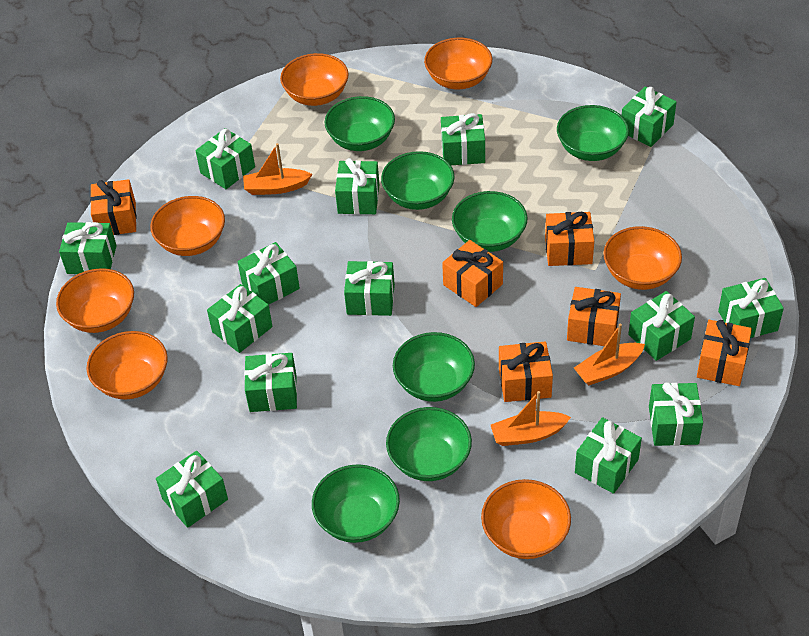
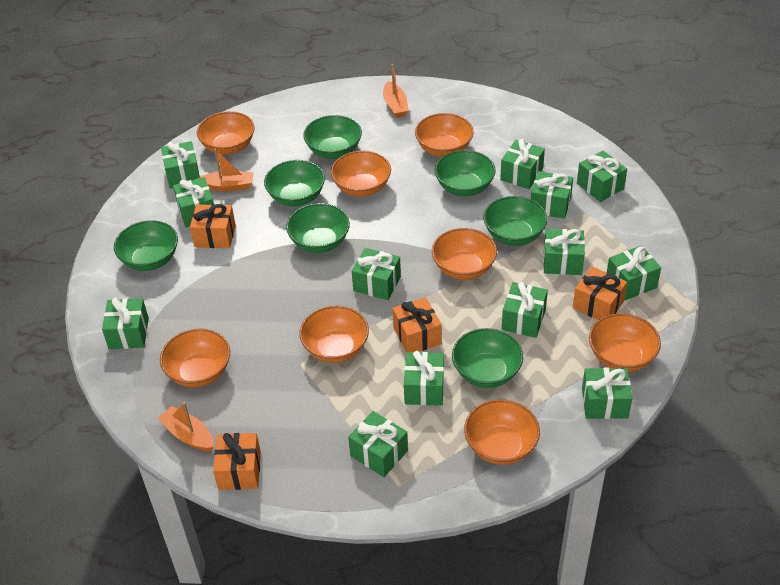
green gift: [59,222,117,274] [156,451,228,528] [195,128,255,189] [207,284,273,353] [238,242,300,305] [244,353,297,412] [335,158,379,214] [344,261,395,316] [441,113,485,165] [575,417,642,494] [622,87,677,147] [628,291,695,361] [649,382,703,446] [718,278,784,338] = 14 -> [102,298,149,349] [161,141,200,189] [173,177,214,227] [348,411,408,477] [352,248,401,300] [404,351,444,406] [500,139,545,189] [502,282,548,338] [531,171,573,219] [543,229,585,275] [577,151,627,202] [582,368,633,419] [607,245,661,300] = 13
orange bowl: [56,268,134,333] [87,331,168,400] [150,196,225,256] [280,53,349,106] [424,38,492,89] [481,479,571,559] [603,226,682,290] = 7 -> [160,328,230,387] [197,111,255,155] [299,306,369,363] [331,151,391,197] [415,113,474,157] [432,228,497,280] [464,399,540,465] [589,313,661,372] = 8
orange gift: [90,179,136,235] [442,240,503,307] [499,341,553,402] [545,212,594,266] [567,287,621,346] [697,320,752,386] = 6 -> [190,204,236,248] [213,433,261,490] [393,297,442,352] [573,267,627,320] = 4

